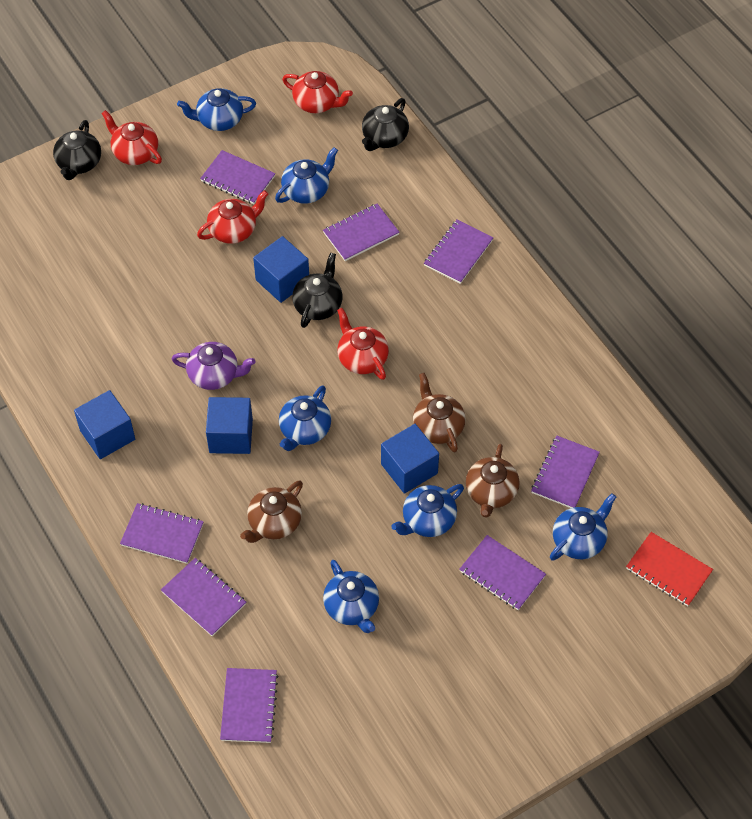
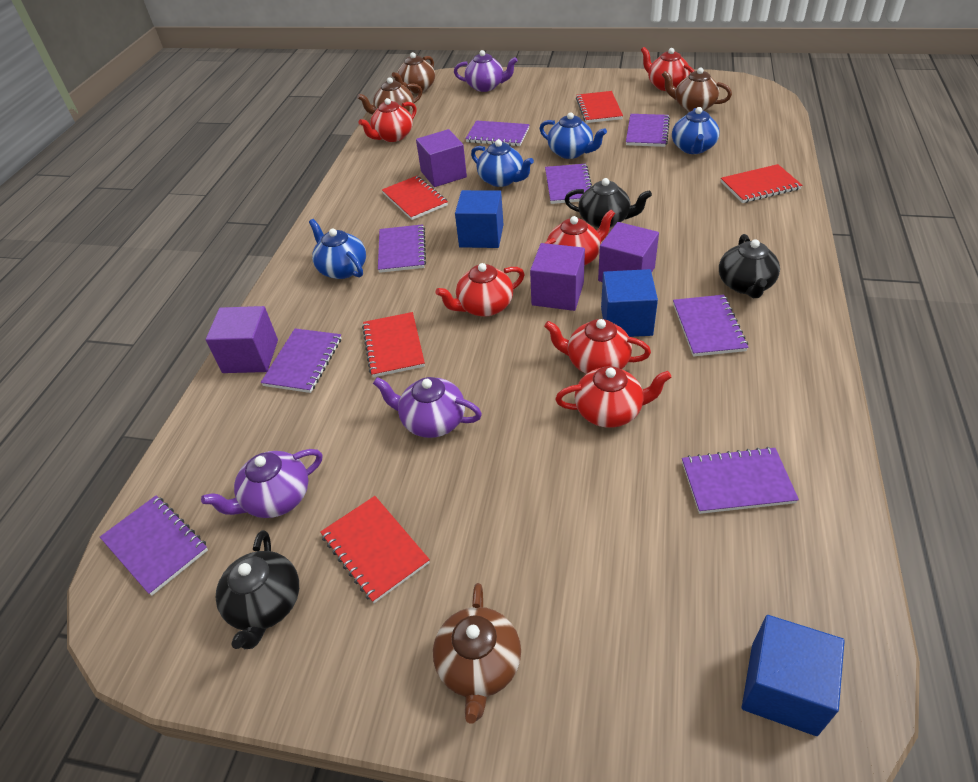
blue cube: [74,390,135,459] [206,397,253,454] [253,236,309,303] [381,424,439,494] = 4 -> [455,190,503,248] [601,269,658,337] [742,615,845,736] = 3
blue teapot: [177,88,256,131] [275,147,338,204] [279,386,331,451] [323,560,379,633] [391,484,464,537] [550,493,616,561] = 6 -> [309,219,366,279] [471,139,534,187] [539,112,607,159] [672,107,720,154] = 4
brown teapot: [240,480,303,543] [413,373,466,452] [466,444,520,518] = 3 -> [357,77,422,115] [392,52,435,93] [433,583,521,723] [662,67,732,112] = 4
purple cube: none = 0 -> [206,306,278,373] [416,129,467,187] [530,243,585,311] [598,222,659,282] = 4
purple teapot: [172,342,256,390] = 1 -> [201,449,322,518] [373,377,482,438] [454,50,518,92] = 3
red notebook: [626,532,713,606] = 1 -> [320,496,430,603] [362,312,425,377] [382,176,448,220] [576,91,623,123] [721,164,802,203] = 5
red teapot: [101,110,162,165] [197,190,268,244] [282,71,353,113] [337,308,389,380] = 4 -> [359,98,417,142] [435,263,525,317] [544,319,651,374] [545,210,615,266] [555,366,671,428] [641,47,694,91] = 6

